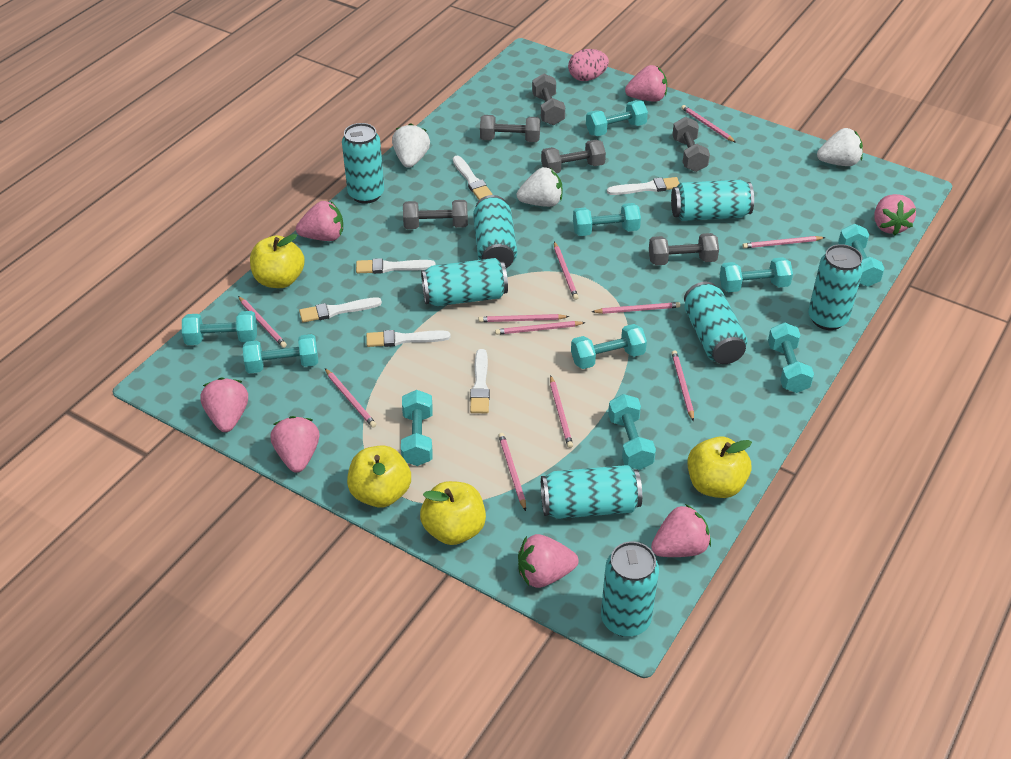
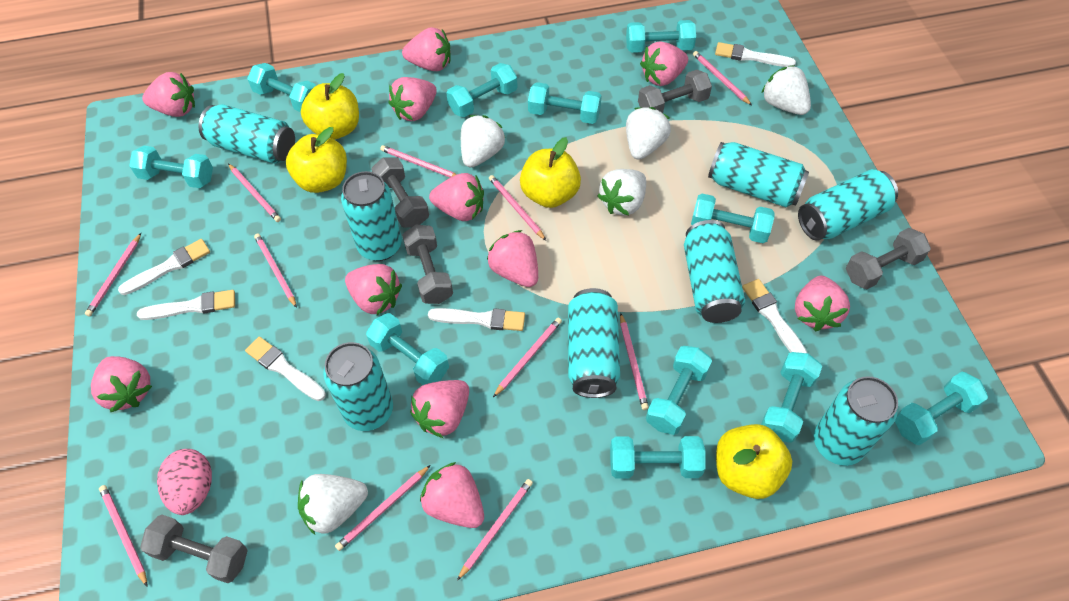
grey dumbbell: [403,200,468,229] [480,115,540,142] [532,73,565,125] [541,140,606,173] [649,233,719,265] [672,117,710,172] = 6 -> [140,515,248,583] [371,157,429,228] [402,225,453,304] [638,70,712,113] [846,228,931,289] = 5
pink strawberry: [200,378,248,432] [270,416,319,473] [296,201,343,241] [518,534,579,588] [625,65,667,102] [651,504,711,557] [875,194,916,235] = 7 -> [91,356,152,413] [142,72,195,117] [345,264,402,315] [389,77,437,121] [402,27,451,71] [410,380,469,438] [420,462,484,528] [429,173,484,221] [487,230,538,287] [640,41,688,86] [795,276,850,331] = 11
turquoise dumbbell: [182,311,257,345] [243,334,318,373] [401,390,433,466] [571,324,647,369] [573,203,641,236] [586,100,648,136] [608,394,656,470] [720,257,793,292] [768,322,814,393] [838,224,885,287] = 10 -> [129,146,213,188] [247,63,316,112] [366,313,449,385] [446,63,518,117] [528,82,602,124] [610,436,706,479] [626,20,696,53] [646,346,712,435] [691,193,775,243] [761,352,822,443] [895,372,988,445] = 11
white strawberry: [392,123,430,168] [517,167,563,207] [817,128,863,166] = 3 -> [298,474,368,535] [461,115,505,168] [598,169,646,216] [626,107,671,160] [762,65,811,115] = 5

